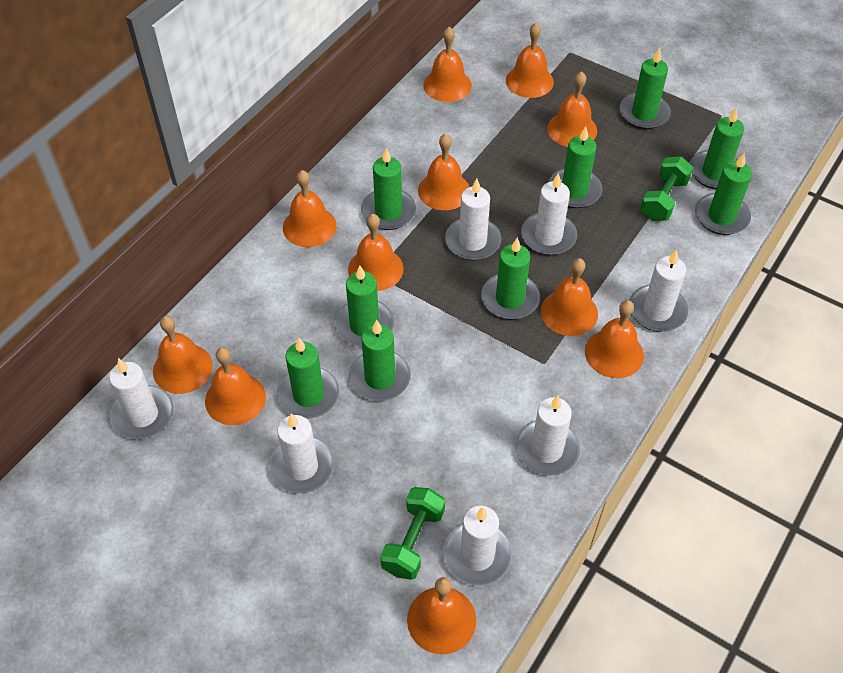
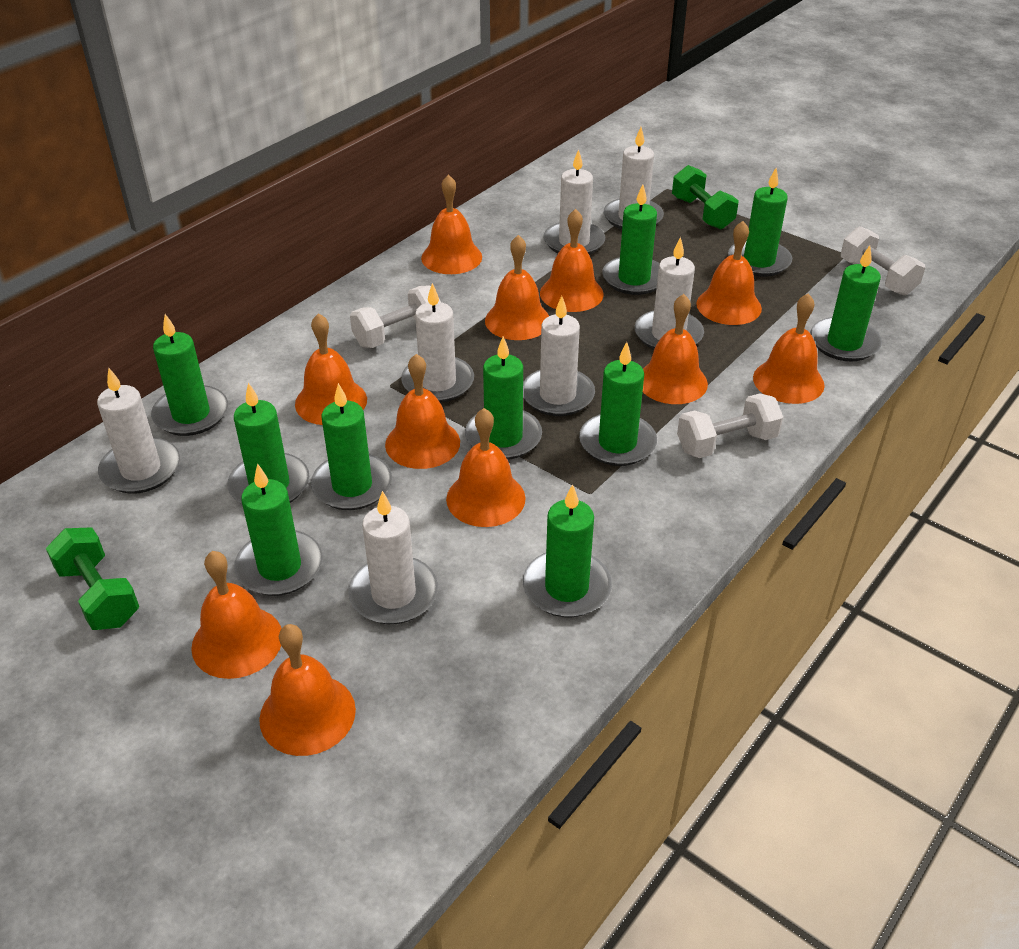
green candle: [277,338,339,419] [334,266,394,347] [349,320,411,401] [361,148,416,230] [481,237,540,319] [549,126,602,208] [619,48,671,129] [690,107,744,189] [695,152,752,235] = 9 -> [151,314,228,436] [227,383,309,504] [234,464,323,596] [311,383,392,510] [465,336,542,460] [523,484,612,618] [579,342,657,466] [602,185,660,295] [728,168,792,277] [810,245,882,362] = 10
white dumbbell: none = 0 -> [350,285,441,348] [677,394,783,458] [841,226,925,295] = 3

